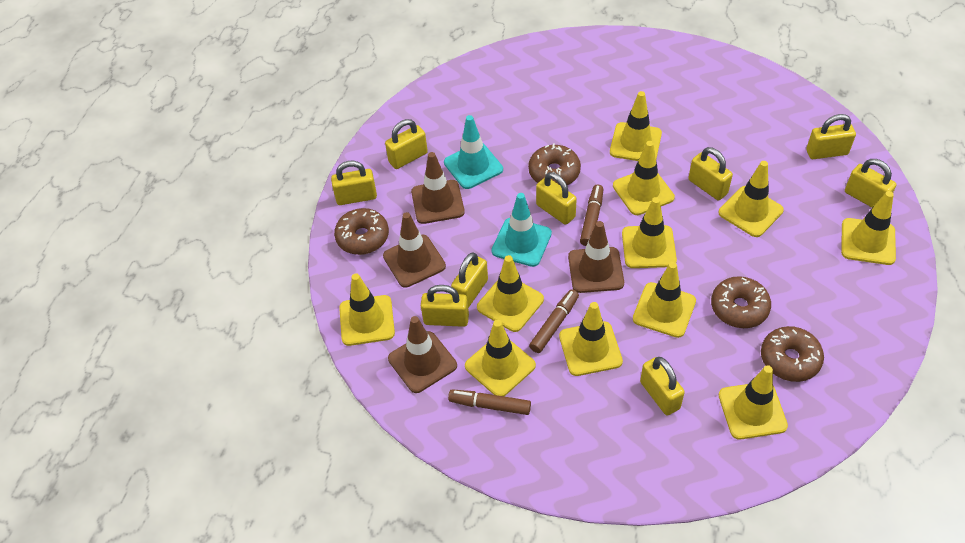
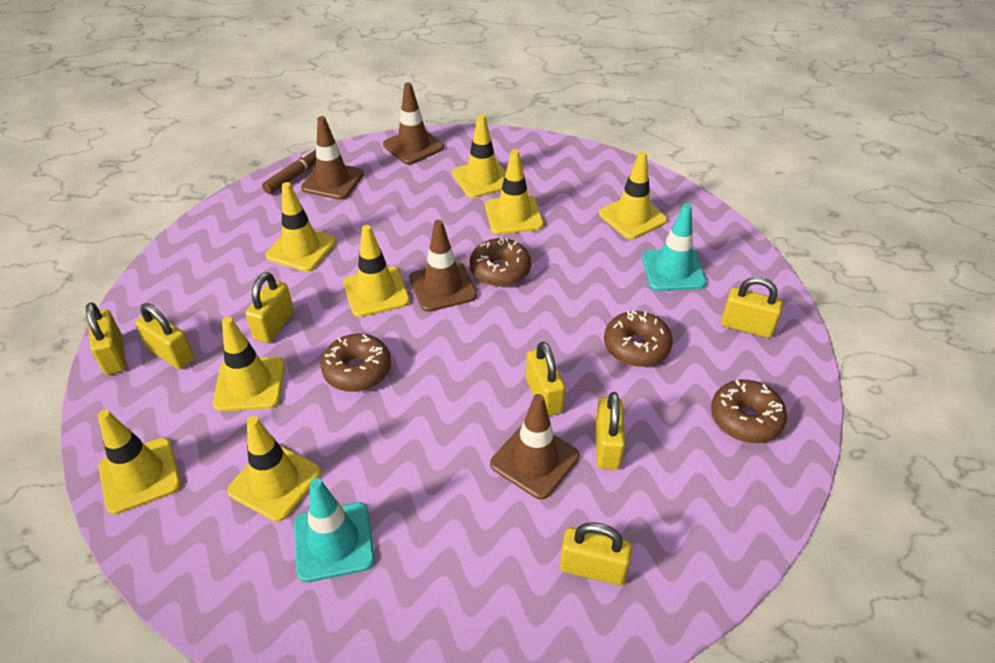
brown marker: [448,390,531,415] [529,289,579,353] [580,185,603,246] = 3 -> [262,149,316,194] = 1
yellow padlock: [331,161,377,205] [385,119,428,169] [421,285,469,327] [451,252,488,308] [536,172,577,225] [640,357,685,416] [688,147,733,200] [806,114,856,159] [845,159,896,208] = 9 -> [86,302,126,375] [135,303,194,369] [245,272,294,343] [526,342,565,416] [560,522,632,585] [595,392,625,470] [721,277,783,338] = 7
yellow traffic cone: [339,273,395,346] [465,320,536,396] [477,255,544,332] [559,302,623,376] [610,91,662,161] [613,141,675,215] [622,197,677,268] [633,262,696,338] [718,161,784,237] [718,365,788,440] [841,191,896,265] = 11 -> [98,410,181,515] [213,317,285,411] [227,416,321,522] [265,182,336,272] [343,225,410,317] [452,114,506,198] [485,149,544,234] [599,151,667,239] = 8

